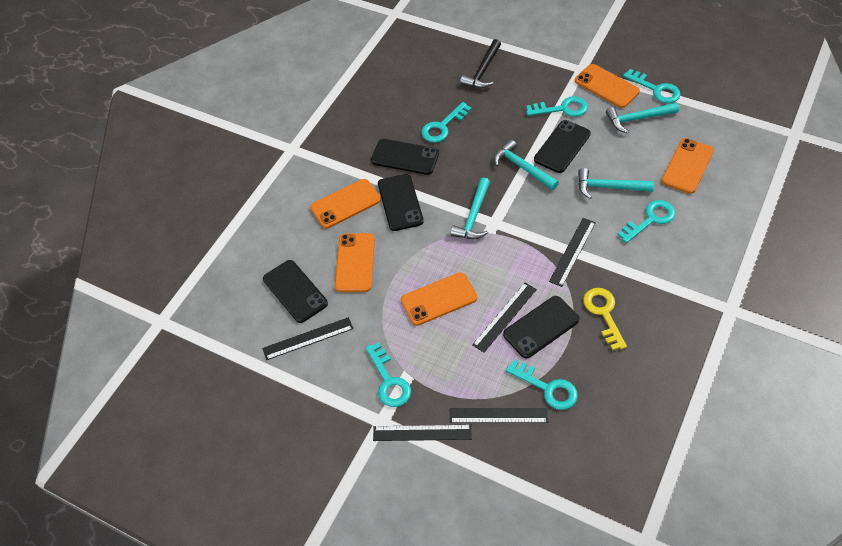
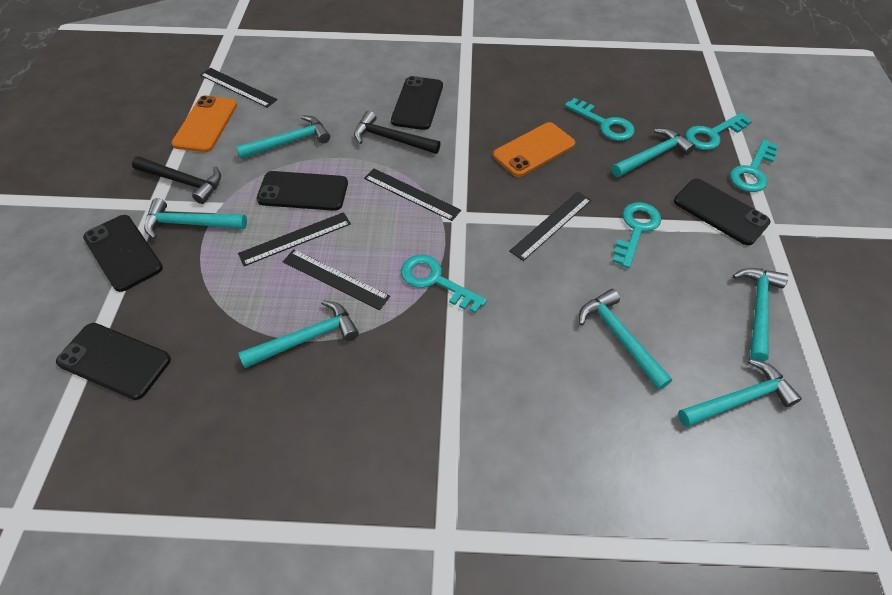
black hammer: [460,39,501,88] = 1 -> [132,156,221,204] [354,111,441,154] = 2
orange phone: [310,179,381,229] [335,233,375,292] [401,272,477,326] [575,64,640,108] [662,138,714,194] = 5 -> [171,95,237,152] [493,122,575,177] = 2
turquoise hammer: [450,177,490,239] [494,139,559,190] [578,168,654,199] [606,103,679,133] = 4 -> [144,198,247,239] [236,115,330,159] [238,300,359,368] [579,289,672,390] [612,128,695,177] [678,359,802,427] [733,268,788,362] = 7
turquoise key: [366,342,411,407] [421,102,471,143] [506,360,578,410] [526,96,588,117] [617,200,676,243] [623,69,681,103] = 6 -> [401,254,487,314] [565,98,634,141] [612,202,661,268] [685,113,752,150] [730,140,778,192] = 5
yellow key: [583,288,627,350] = 1 -> none = 0

